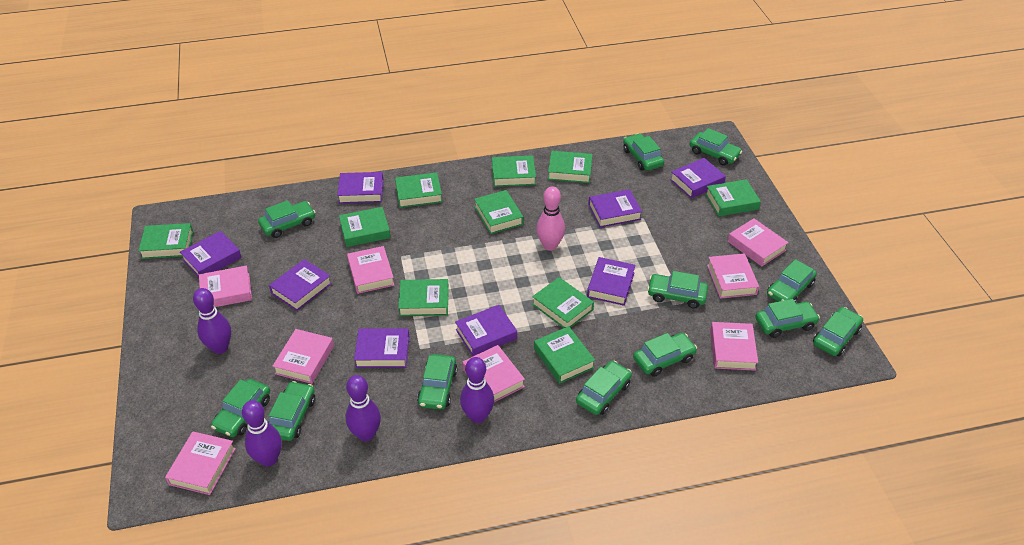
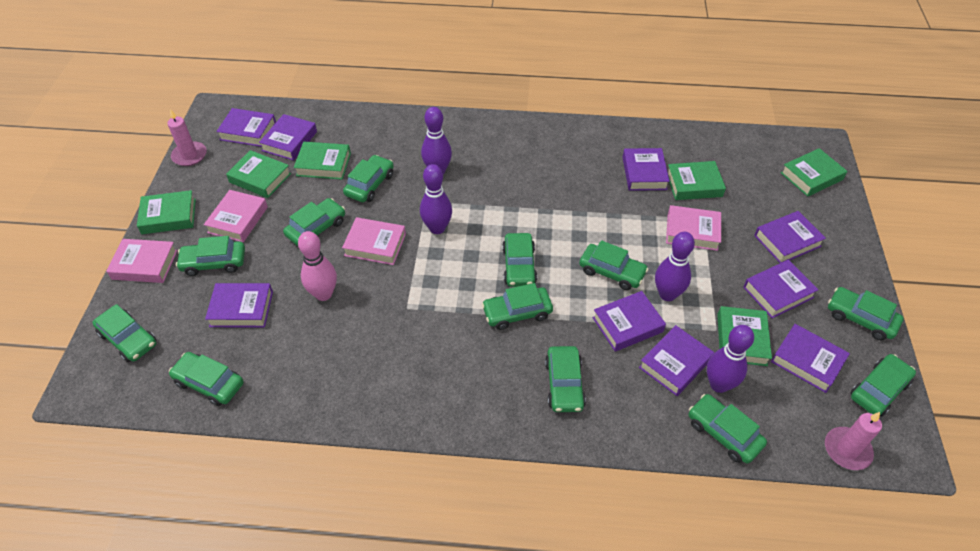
green book: [138,223,193,259] [339,207,391,247] [395,172,442,208] [398,279,449,316] [474,190,524,234] [492,155,536,187] [532,277,594,328] [534,326,595,384] [548,151,592,183] [705,179,761,216] = 10 -> [137,190,196,234] [226,150,291,198] [294,142,351,180] [668,161,726,200] [717,306,772,366] [781,148,847,197] = 6
pink book: [165,431,236,495] [199,266,252,307] [272,329,334,384] [347,246,395,294] [463,345,525,402] [707,253,759,299] [710,322,758,371] [728,218,789,266] = 8 -> [106,239,178,283] [204,190,268,242] [342,217,406,265] [666,205,721,251] = 4
pink candle: none = 0 -> [167,109,207,166] [825,412,882,470] = 2
purple book: [180,231,242,277] [269,259,332,311] [337,172,383,204] [354,328,409,368] [455,305,517,356] [587,257,636,306] [588,189,642,228] [670,158,726,199] = 8 -> [205,283,273,328] [216,108,276,147] [259,114,317,161] [592,291,666,352] [623,148,670,191] [639,325,714,396] [743,260,819,318] [754,211,826,263] [771,324,850,393] = 9

